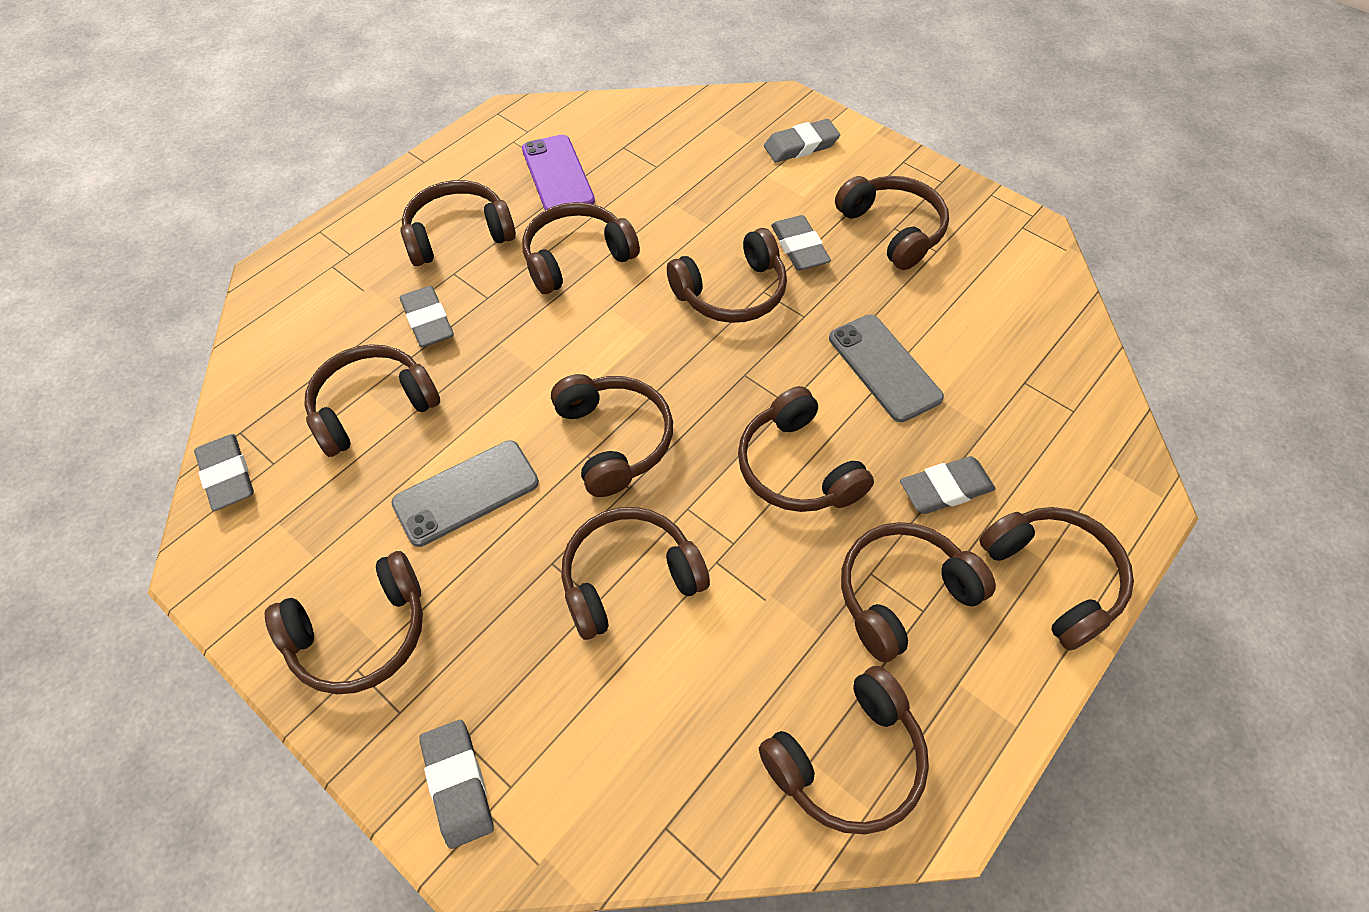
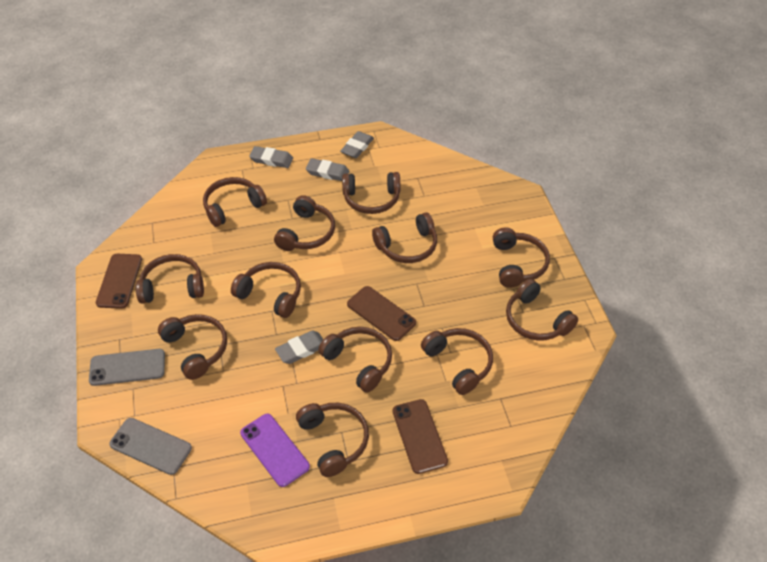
brown phone: none = 0 -> [96,254,142,309] [347,286,416,341] [393,399,448,474] = 3
grey eraser: [194,434,254,511] [400,286,454,347] [419,720,494,849] [764,119,840,162] [771,215,831,271] [900,456,996,514] = 6 -> [249,146,293,168] [275,331,324,364] [306,158,350,181] [340,131,374,158] = 4

